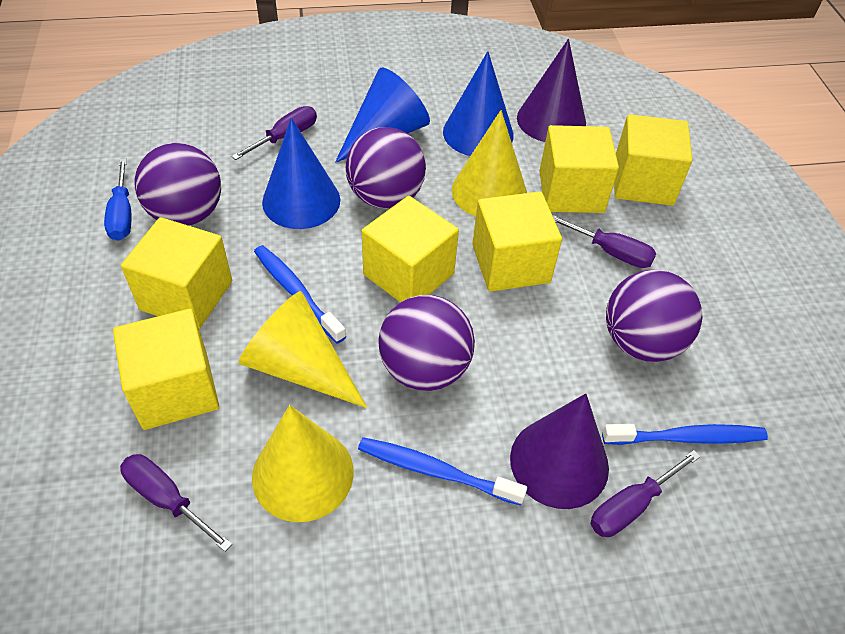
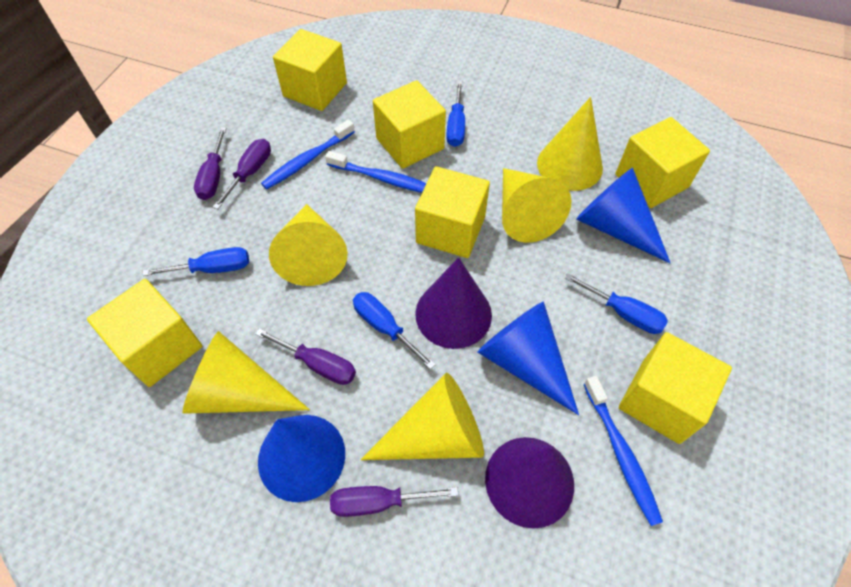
blue screwdriver: [104,158,131,241] = 1 -> [143,247,249,276] [353,292,436,370] [446,81,465,147] [565,273,668,334] = 4
purple ball: [135,143,221,226] [346,127,426,209] [378,295,475,391] [606,269,702,362] = 4 -> none = 0
yellow cone: [239,291,367,408] [252,405,354,522] [452,110,527,217] = 3 -> [182,331,310,414] [269,204,348,286] [360,373,484,460] [502,168,572,243] [537,97,603,191] = 5

